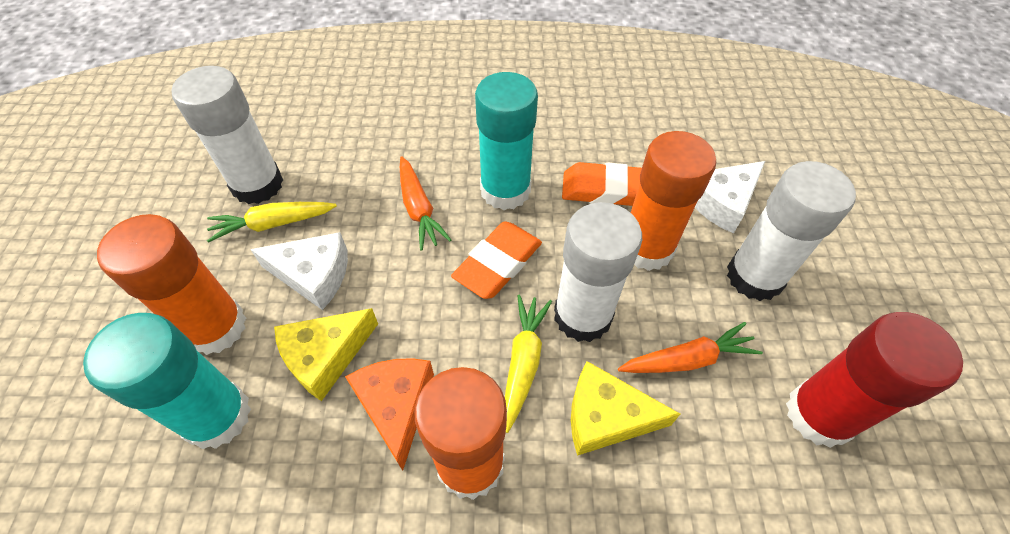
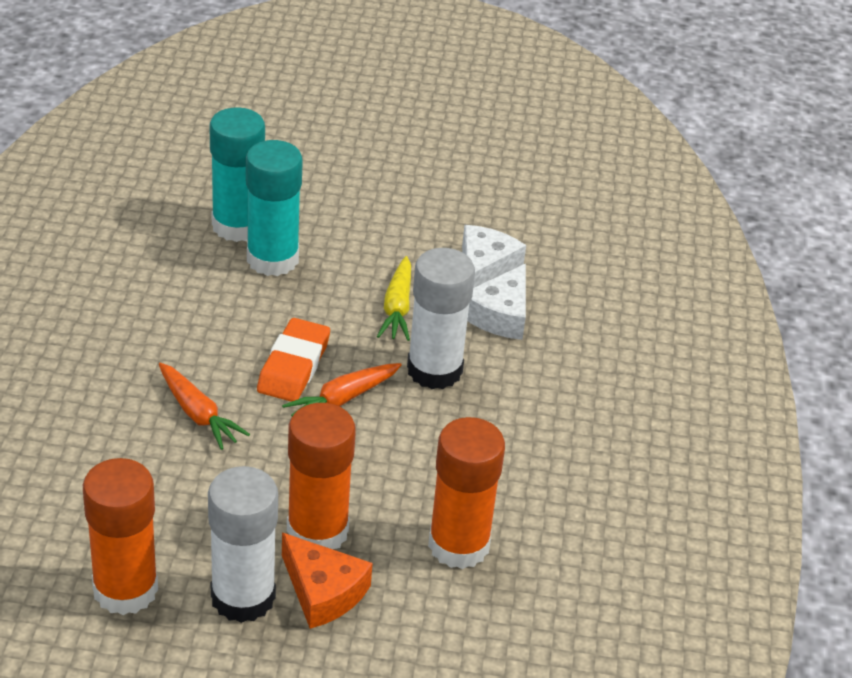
orange eraser: [451,221,542,299] [562,162,642,206] = 2 -> [257,318,330,402] = 1
red glue stick: [786,312,963,448] = 1 -> none = 0
white glue stick: [172,66,283,204] [554,202,642,342] [727,161,856,301] = 3 -> [208,466,278,623] [407,248,475,389] = 2
yellow carrot: [207,202,337,243] [505,294,552,433] = 2 -> [377,256,411,341] = 1
yellow cheese: [274,308,378,401] [571,361,680,456] = 2 -> none = 0

